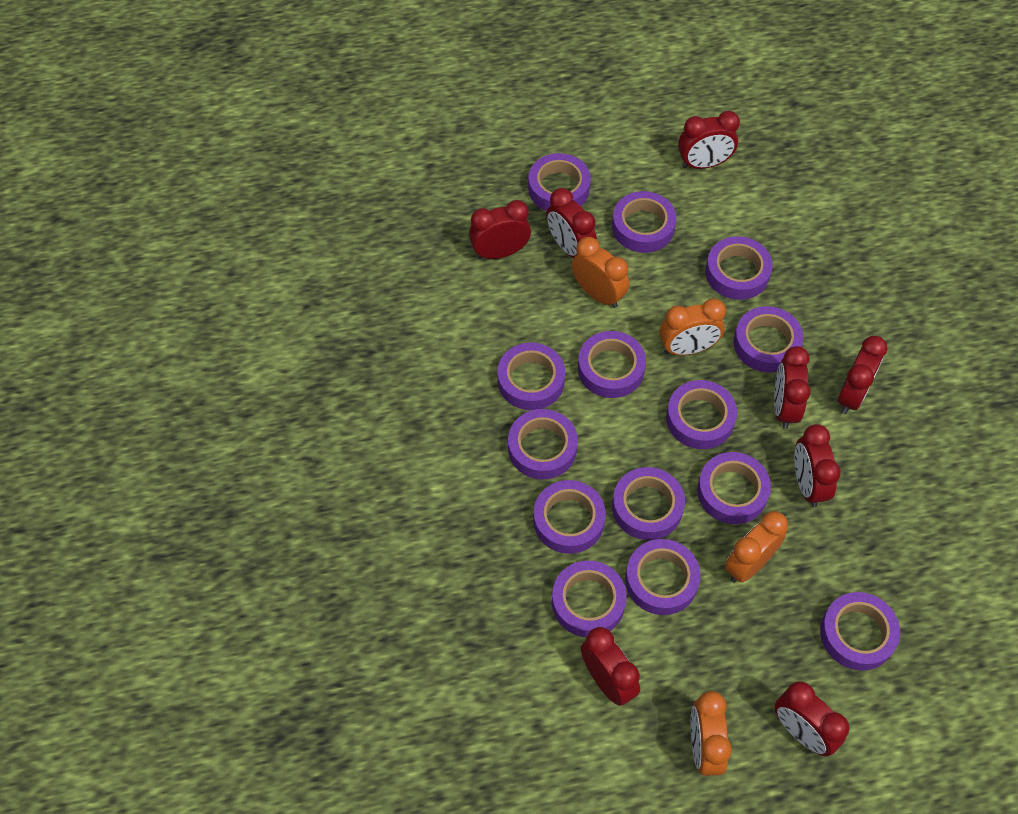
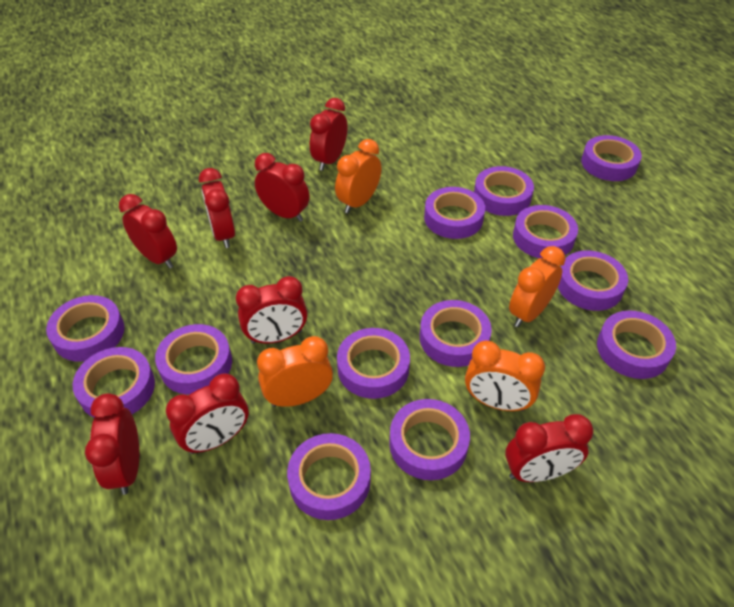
purple tape: [497,342,565,410] [508,409,578,479] [528,153,591,211] [533,480,606,554] [552,560,627,637] [578,331,646,398] [612,191,677,253] [612,467,685,540] [625,539,701,615] [666,380,737,449] [697,452,771,524] [705,236,773,300] [734,306,803,372] [820,592,900,671] = 14 -> [46,295,124,362] [73,347,155,418] [155,324,232,394] [287,433,371,520] [337,328,410,399] [389,399,470,480] [420,300,492,367] [424,187,485,239] [474,166,534,216] [513,205,578,258] [558,250,628,311] [581,135,642,181] [597,311,676,379] = 13

